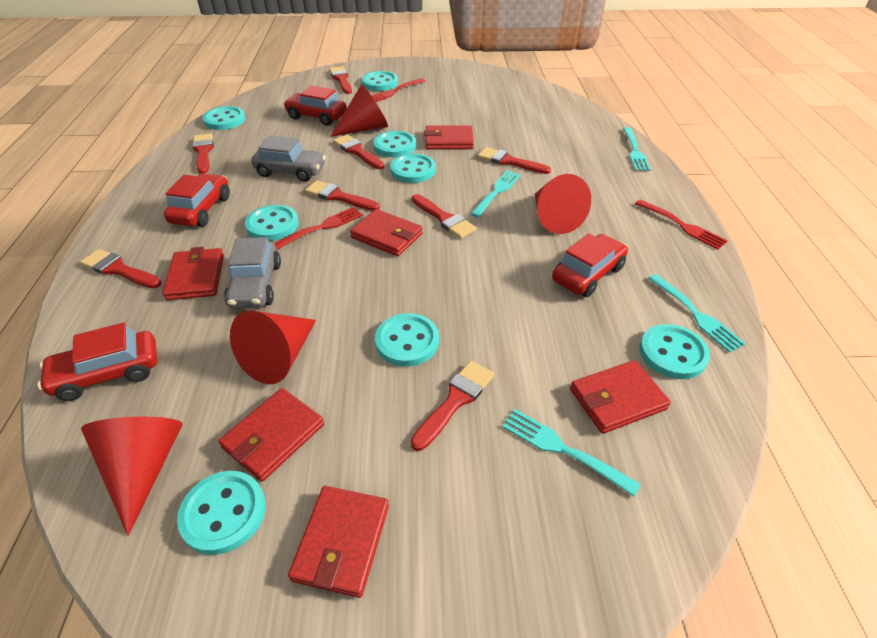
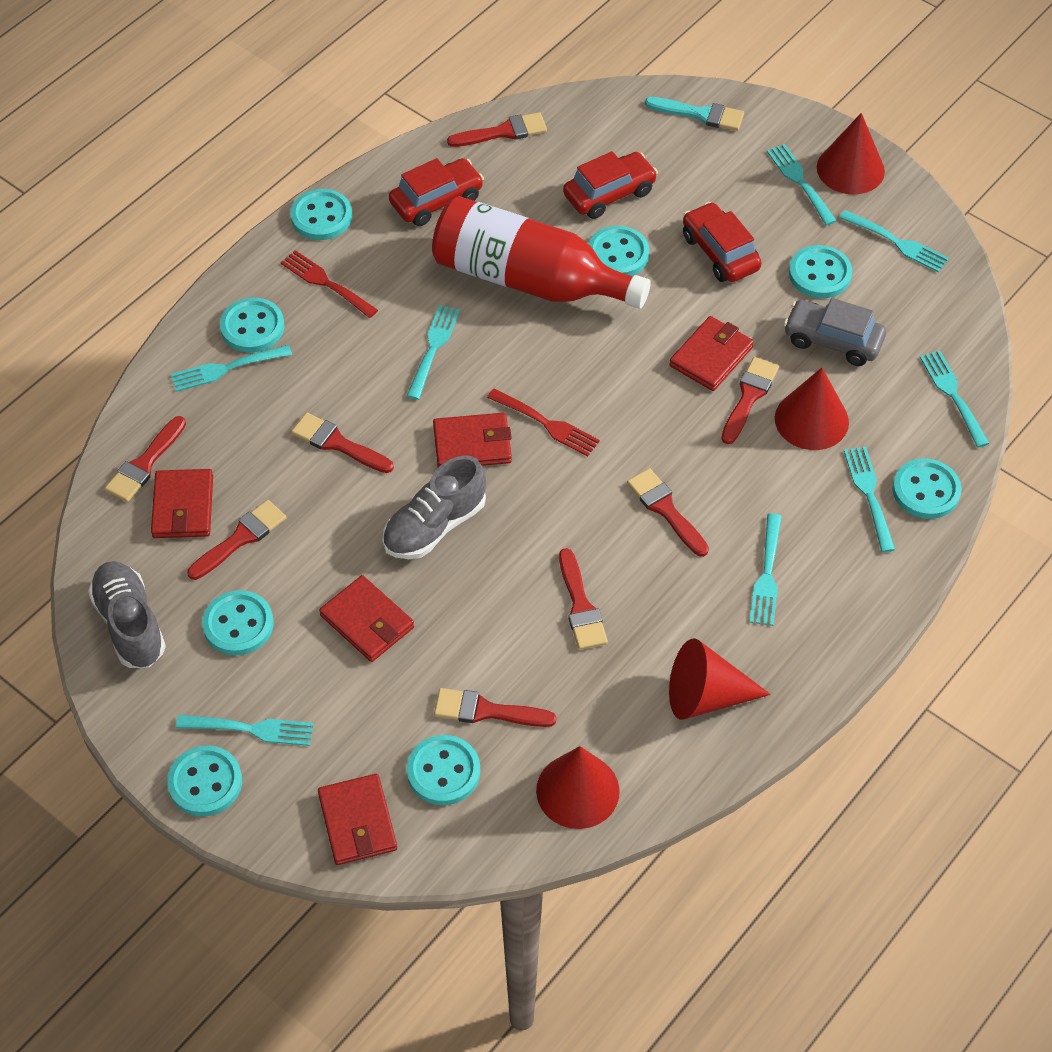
grey car: [224,237,281,309] [251,136,326,182] = 2 -> [784,298,886,366] = 1
grey shoe: none = 0 -> [88,561,166,668] [382,455,486,559] = 2
red bottle: none = 0 -> [432,196,650,309] = 1
red car: [37,322,157,401] [164,173,230,227] [283,86,347,126] [552,233,628,297] = 4 -> [389,158,484,226] [563,151,658,219] [683,202,762,282] = 3
red fork: [274,207,363,250] [372,78,425,102] [635,199,727,249] = 3 -> [281,250,378,318] [487,388,600,457] = 2
red wallet: [162,247,224,301] [219,388,324,482] [288,486,389,598] [350,209,423,256] [424,125,474,150] [570,360,671,434] = 6 -> [151,469,213,538] [318,774,397,865] [319,575,414,662] [433,413,512,468] [669,316,754,391] = 5
turquoise brush: none = 0 -> [645,97,744,131] = 1
turquoise fork: [471,170,521,218] [502,409,641,497] [623,127,651,171] [648,274,746,353] = 4 -> [171,345,292,392] [176,715,314,746] [407,305,460,400] [749,513,782,626] [767,144,837,225] [840,210,949,272] [844,447,895,552] [920,351,989,447] = 8

